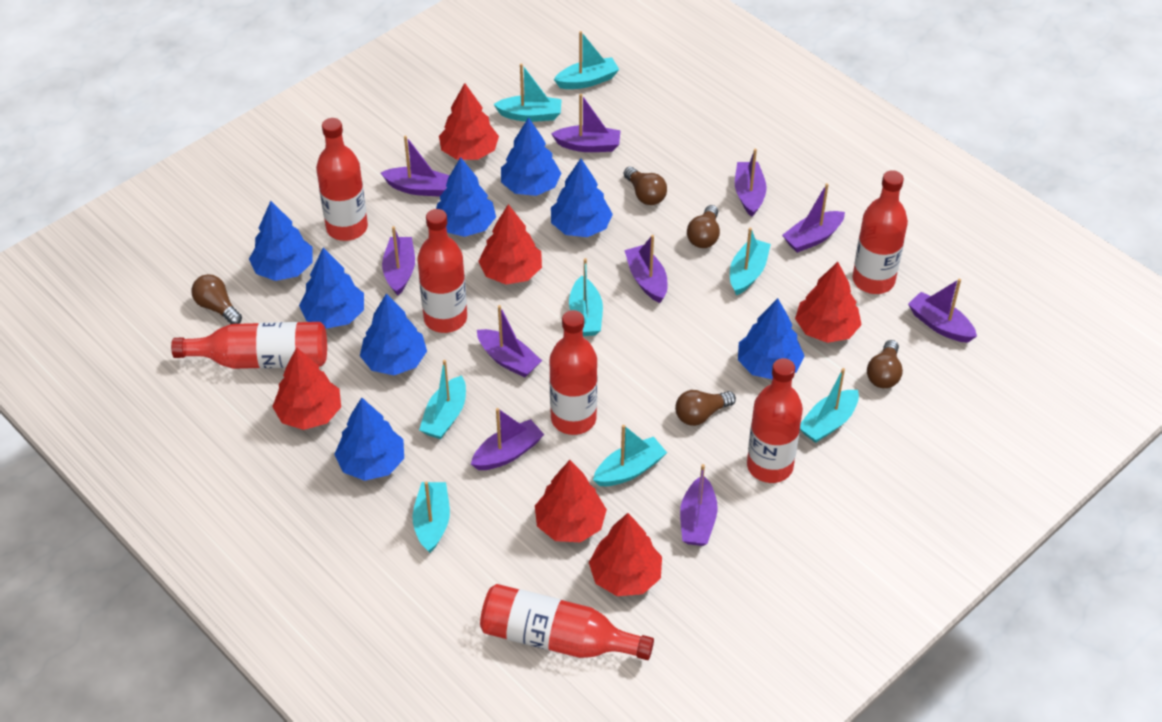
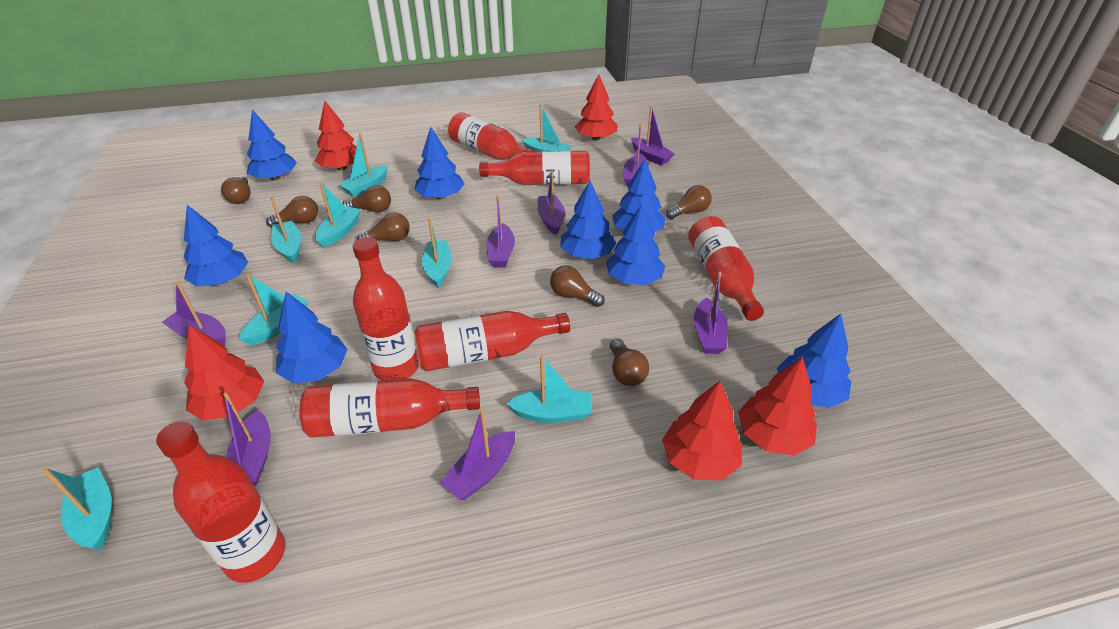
brown light bulb: [191,274,242,324] [624,167,667,205] [675,390,736,426] [687,205,720,248] [867,340,903,388] = 5 -> [221,176,251,204] [266,196,318,228] [343,185,391,212] [357,213,410,241] [550,265,605,307] [610,338,649,386] [666,185,712,219] = 7
purple boat: [381,136,450,197] [382,226,415,296] [471,408,544,470] [477,305,542,378] [551,94,621,152] [624,235,667,303] [680,464,718,546] [735,149,767,217] [782,183,845,253] [908,279,977,343] = 10 -> [162,281,226,346] [223,392,271,486] [439,409,515,500] [486,195,515,268] [538,171,565,235] [624,124,649,186] [631,106,674,165] [694,272,728,354] = 8
red tree: [272,347,341,430] [439,83,499,160] [478,204,542,284] [535,460,607,542] [589,513,662,596] [795,262,862,343] = 6 -> [184,325,264,421] [315,101,357,170] [575,74,617,141] [662,381,742,481] [738,357,817,456] = 5

